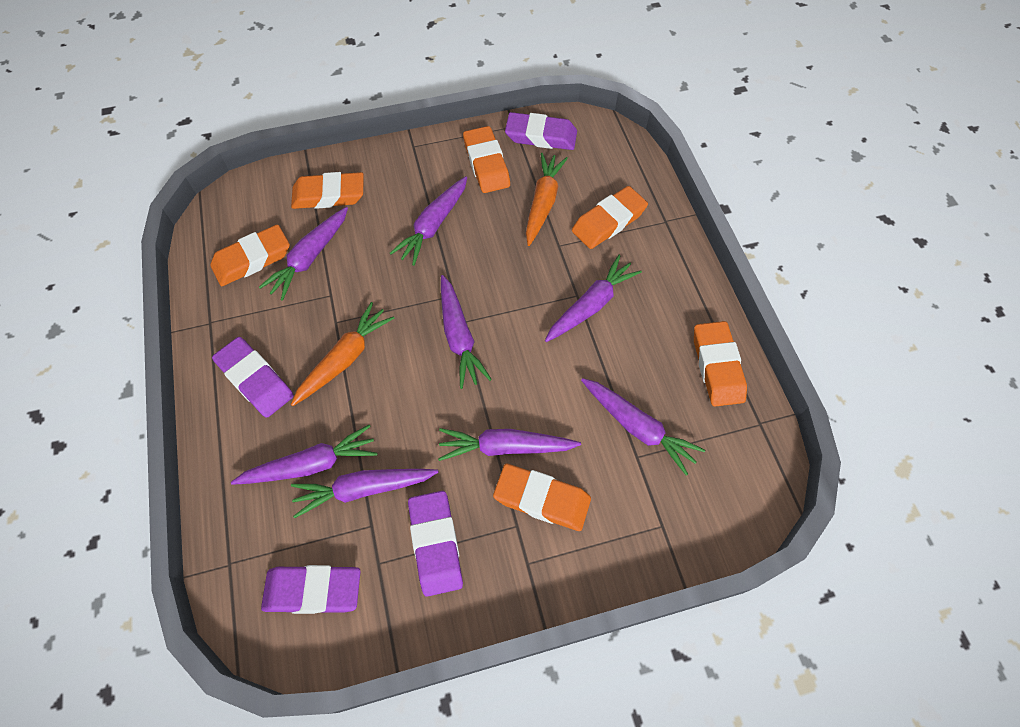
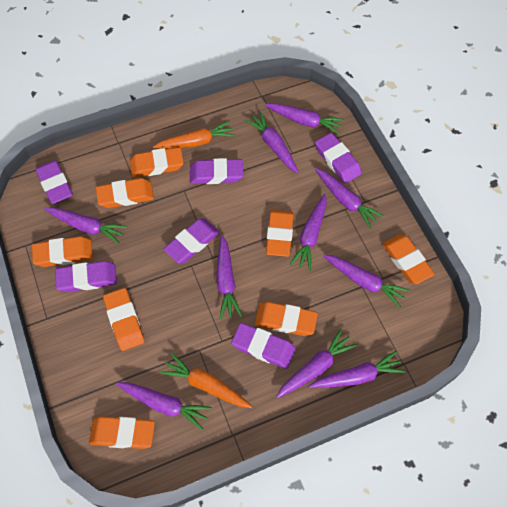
orange eraser: [210,225,290,286] [291,172,364,209] [463,126,510,193] [493,464,591,531] [572,186,648,249] [694,321,747,406] = 6 -> [32,236,93,267] [89,416,155,449] [96,178,154,208] [103,288,144,351] [130,147,184,178] [255,302,318,336] [266,210,293,257] [382,234,434,284] = 8
purple carrot: [231,425,378,485] [259,207,348,301] [291,469,438,518] [390,176,467,266] [438,428,581,461] [441,275,492,389] [545,255,642,342] [581,378,705,476] = 8 -> [44,207,127,244] [116,382,211,430] [216,235,242,319] [245,111,299,173] [265,103,344,134] [276,329,357,398] [290,194,327,271] [308,350,406,388] [315,168,384,229] [323,255,410,308] = 10
purple eraser: [212,337,294,418] [261,565,361,614] [408,491,463,597] [505,112,577,150] = 4 -> [35,160,73,204] [55,261,117,292] [163,219,220,263] [190,158,243,184] [231,323,296,369] [315,133,362,183] = 6

